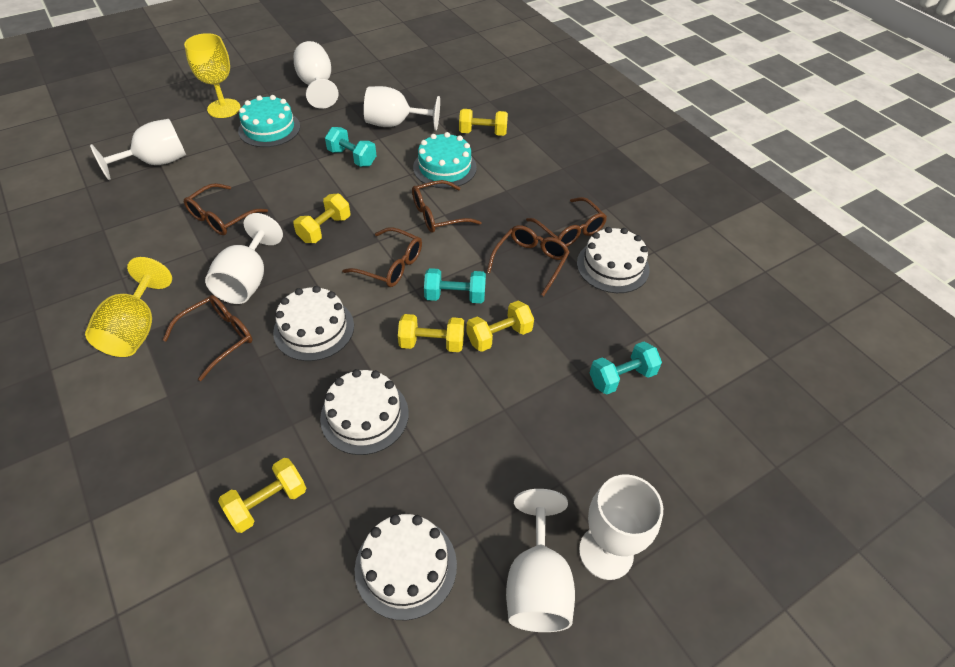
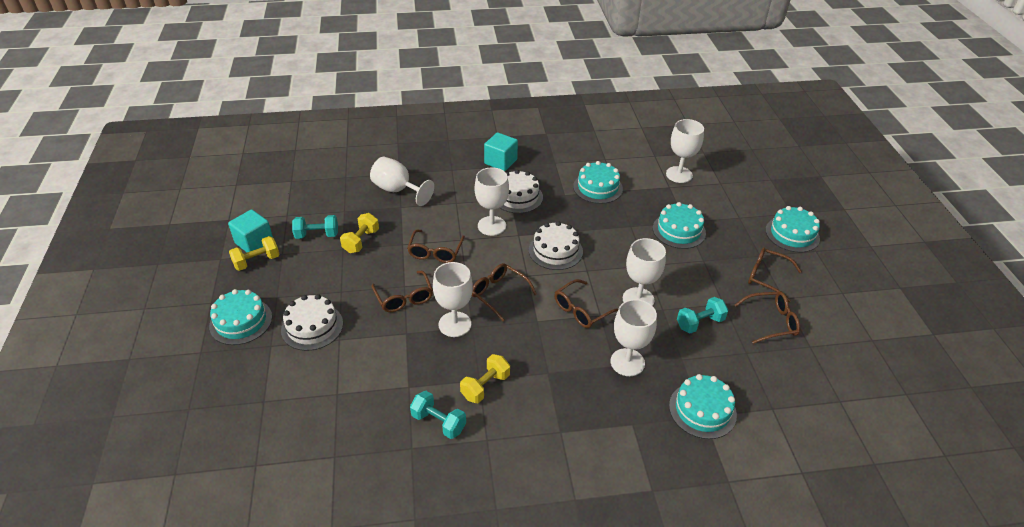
turquoise cake: [238,95,300,147] [413,132,477,188] = 2 -> [209,289,272,345] [573,161,623,204] [653,202,706,249] [669,374,737,439] [765,206,820,252] = 5
turquoise cube: none = 0 -> [228,209,273,252] [484,132,518,171] = 2
white cake: [273,286,354,361] [320,369,409,455] [355,514,457,621] [577,227,650,293] = 4 -> [281,294,343,351] [500,170,543,213] [529,221,583,270] = 3
yellow dumbbell: [218,458,306,533] [293,194,350,243] [398,314,464,352] [459,109,508,136] [467,301,534,352] = 5 -> [229,236,280,271] [340,213,379,253] [460,354,510,403] = 3
yellow goblet: [85,257,172,357] [184,33,241,118] = 2 -> none = 0

